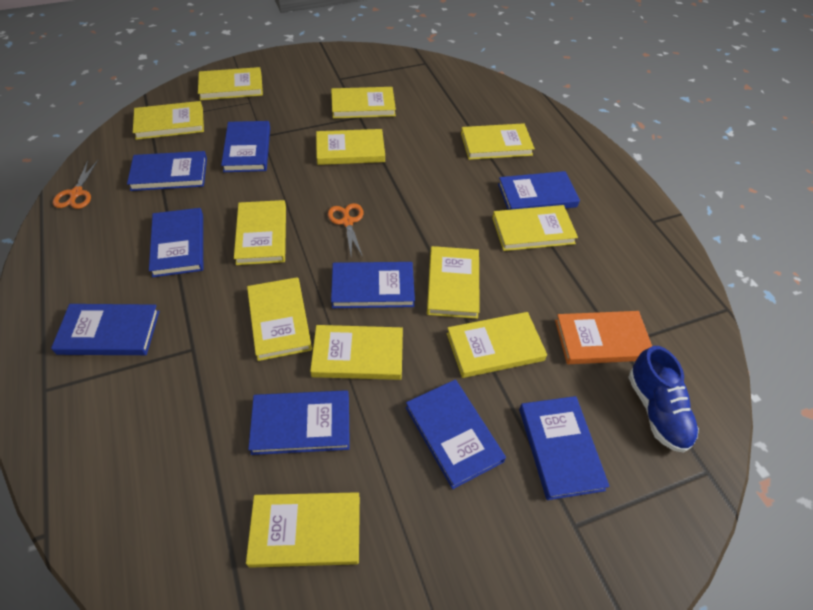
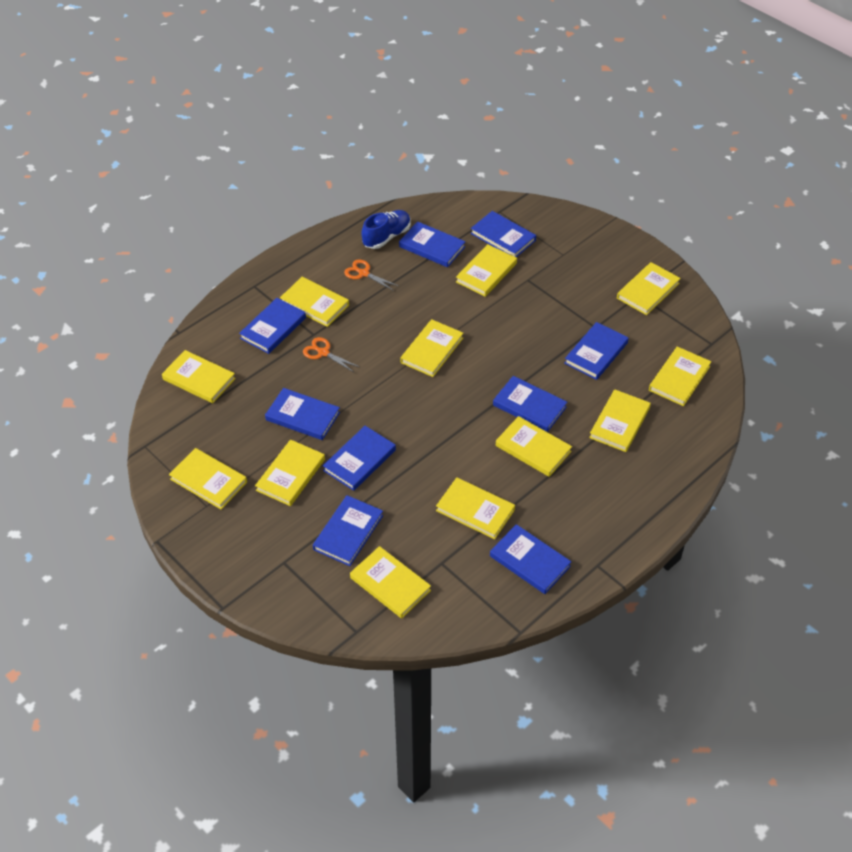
orange book: [555,311,652,364] = 1 -> none = 0

